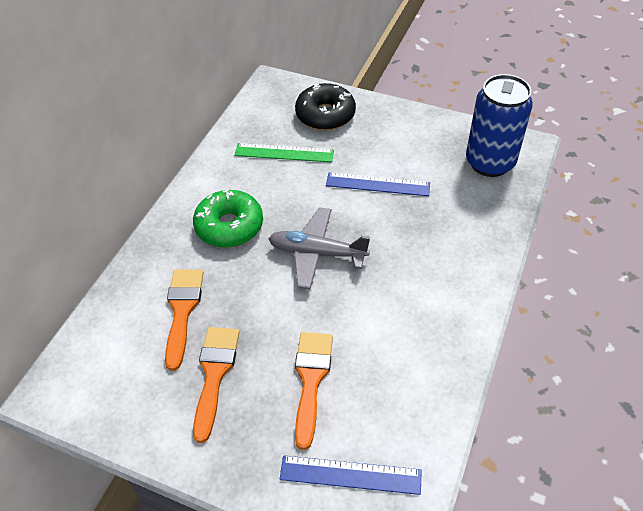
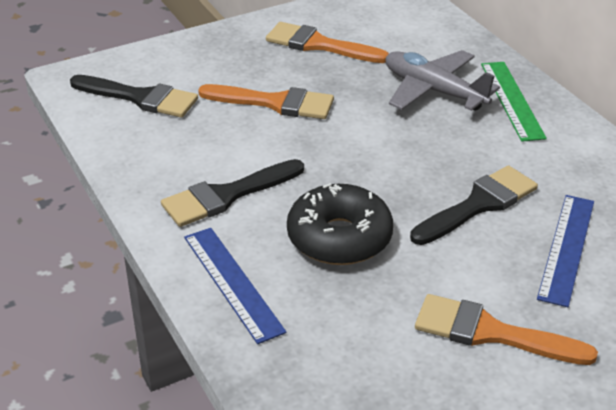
black brush: none = 0 -> [70,75,198,117] [161,159,304,227] [410,165,538,245] = 3
blue can: [466,74,533,177] = 1 -> none = 0
green donut: [193,190,263,248] = 1 -> none = 0

